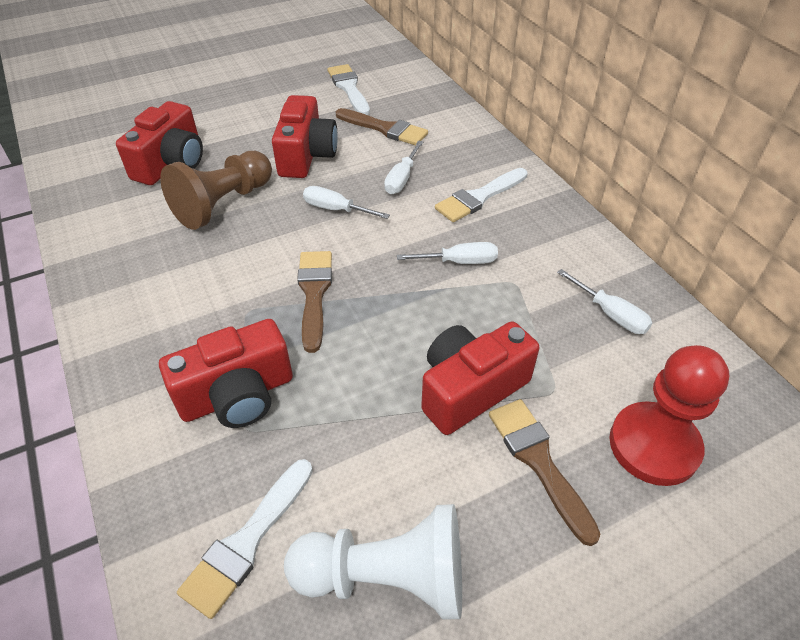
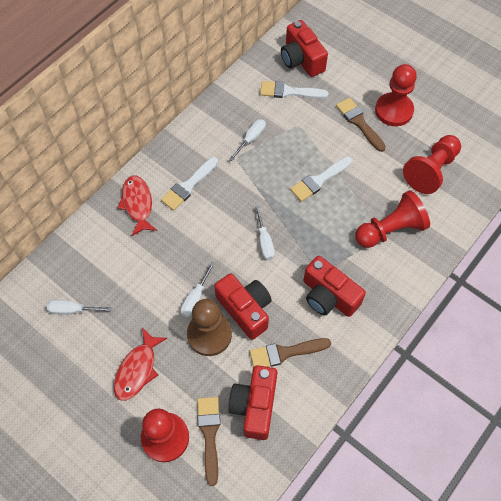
red fish: none = 0 -> [114,328,167,401] [118,175,157,236] = 2
red pawn: [609,345,729,486] = 1 -> [141,409,189,462] [355,190,430,248] [375,64,417,126] [403,135,461,194] = 4
white pawn: [284,504,462,619] = 1 -> none = 0

